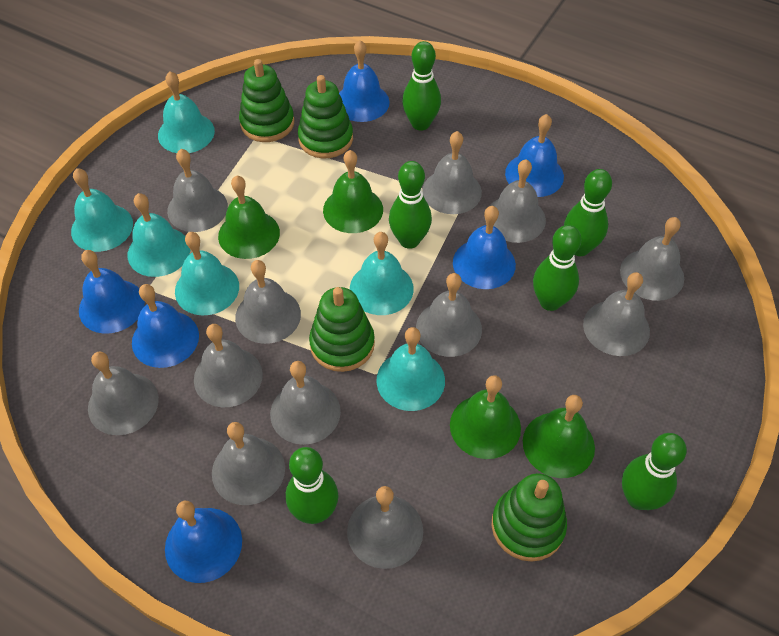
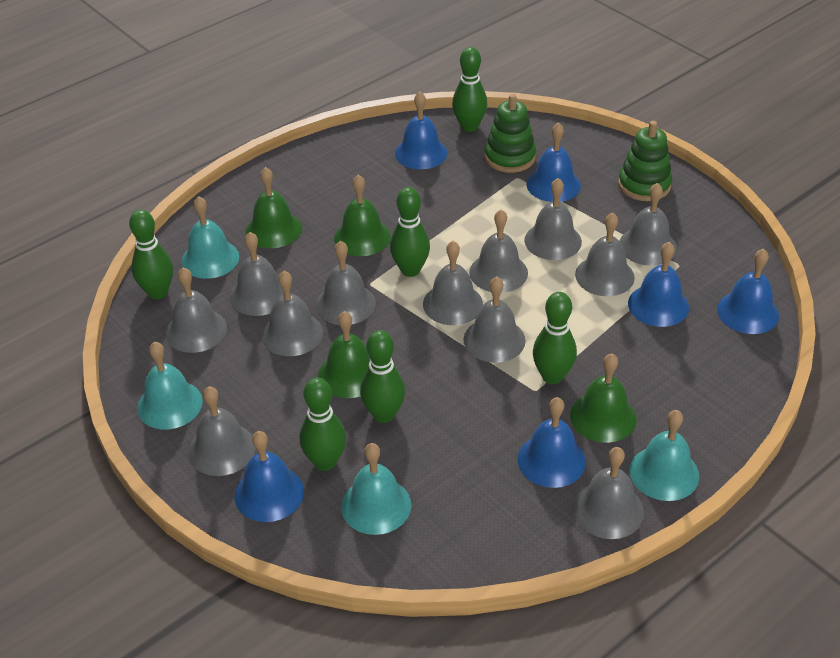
green stacking toy: [239,59,294,142] [298,75,353,158] [309,287,375,372] [491,473,567,562] = 4 -> [485,94,536,173] [618,121,672,201] = 2
turquoise bell: [71,168,133,252] [128,193,190,277] [158,71,215,153] [175,232,239,316] [350,232,414,315] [376,327,445,411] = 6 -> [137,341,203,429] [181,196,239,279] [341,443,411,535] [630,410,699,501] = 4

